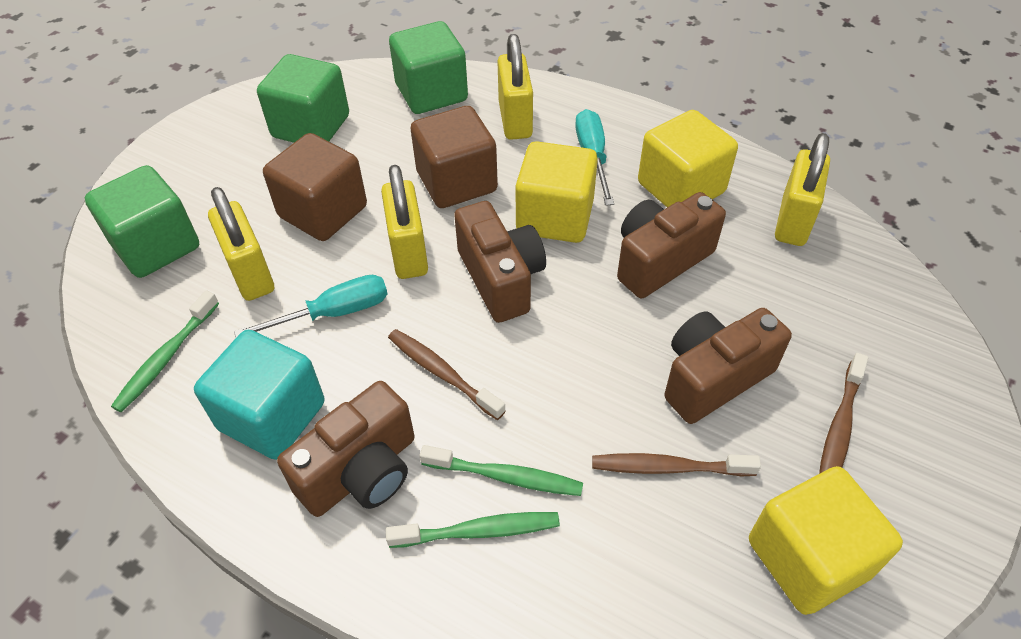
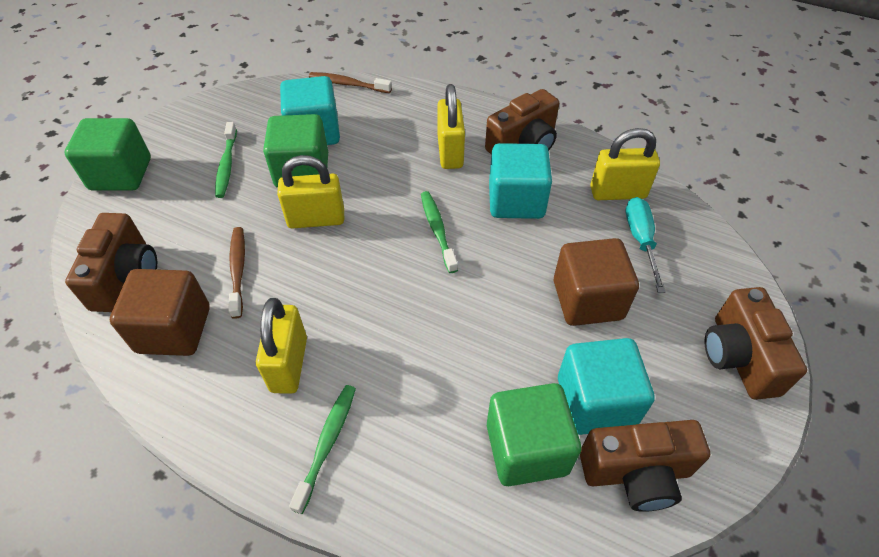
brown toothbrush: [388,329,505,420] [592,453,761,477] [819,353,868,474] = 3 -> [229,227,245,319] [309,72,392,93] = 2
turquoise cube: [194,330,324,460] = 1 -> [280,76,340,145] [489,143,552,219] [558,338,655,435] = 3
turquoise screwdriver: [234,275,388,337] [575,109,614,206] = 2 -> [626,197,666,293] = 1
yellow cube: [515,141,598,243] [638,110,738,207] [749,466,903,615] = 3 -> none = 0

